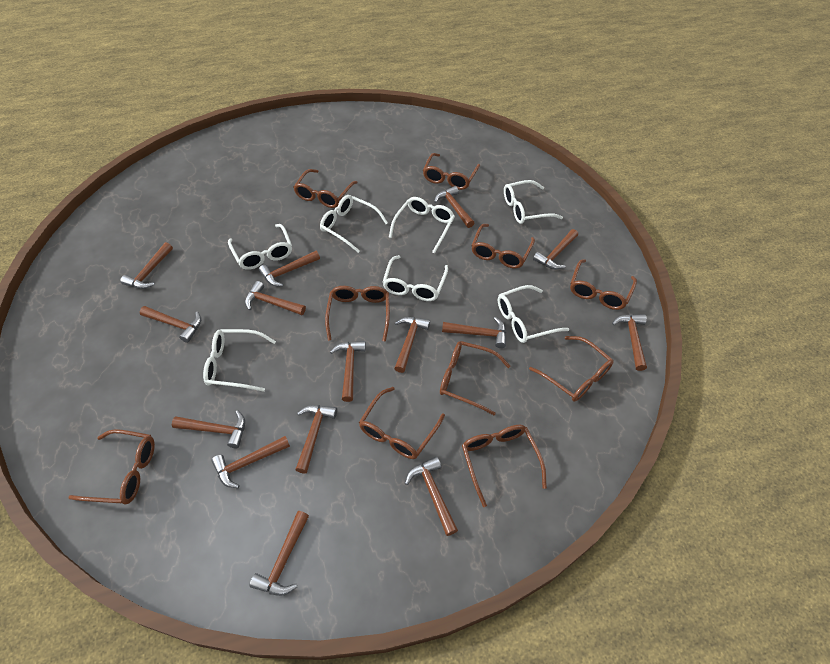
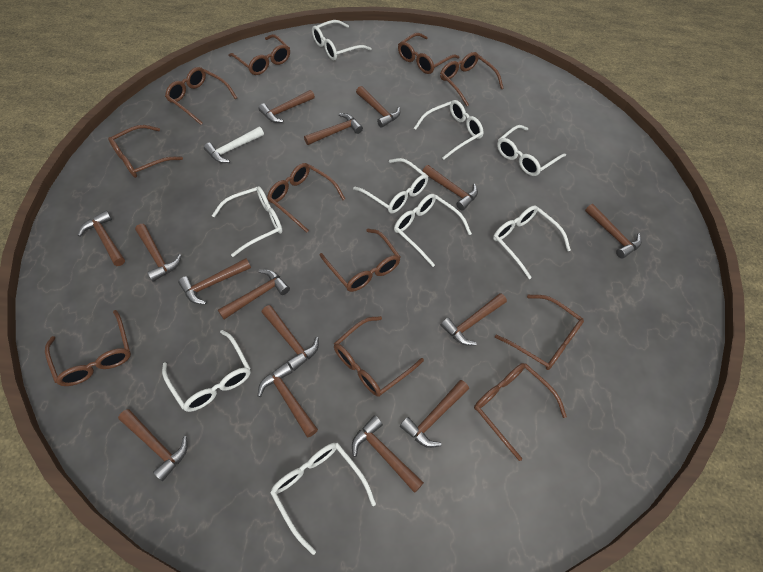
brown glasses: [68,429,155,505] [293,169,358,208] [325,286,390,342] [359,387,445,459] [423,153,480,190] [440,341,510,415] [462,425,547,507] [471,224,535,268] [529,336,614,402] [570,259,637,310] = 10 -> [45,310,131,386] [108,125,183,178] [165,67,237,125] [229,34,290,75] [267,163,345,233] [320,229,400,292] [334,316,424,397] [398,33,459,74] [440,52,504,106] [474,363,567,461] [495,295,584,370] = 11
white glasses: [203,329,276,392] [228,224,292,270] [320,195,388,253] [383,255,448,301] [389,197,455,254] [498,285,569,343] [504,180,563,224] = 7 -> [162,330,251,412] [212,186,283,257] [270,443,376,555] [312,20,372,61] [353,158,428,213] [394,194,472,267] [414,100,484,160] [493,205,571,279] [497,125,566,176] = 9
white hammer: none = 0 -> [204,127,264,163] = 1

